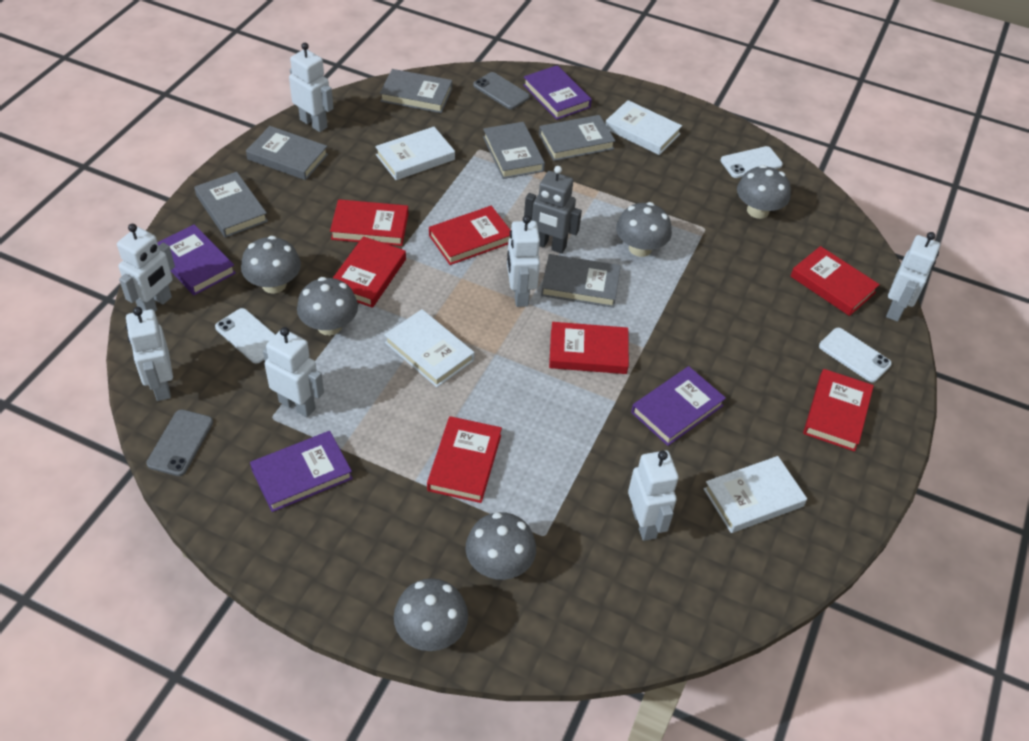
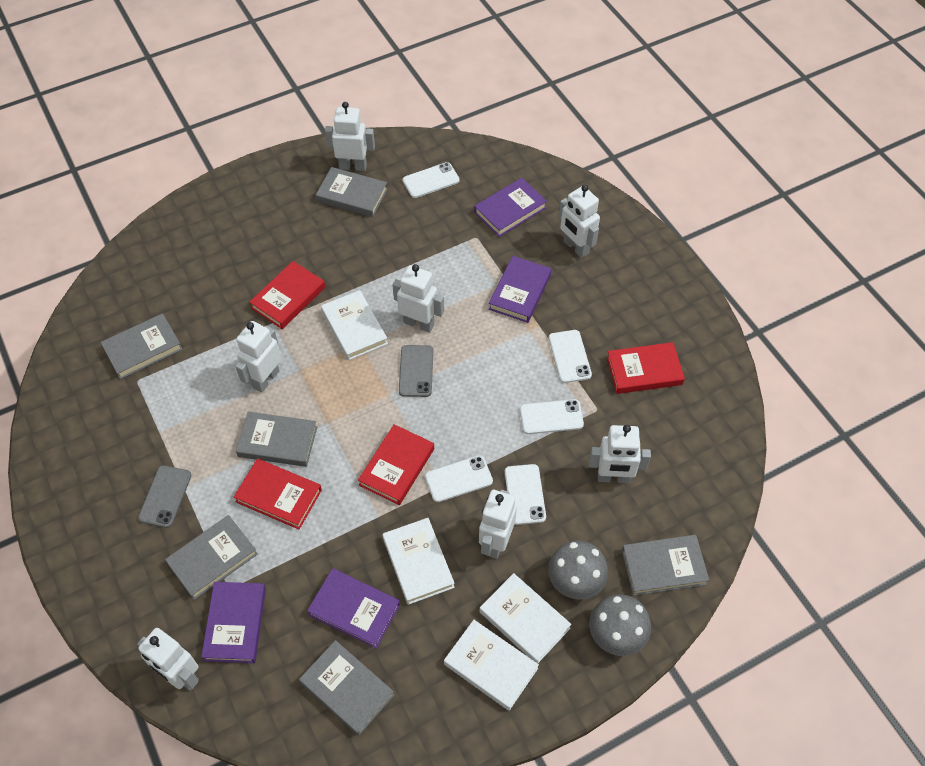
grey mushroom: [241,236,301,294] [297,277,358,336] [394,578,468,651] [466,512,536,580] [616,202,672,257] [737,165,791,219] = 6 -> [548,540,608,600] [589,594,651,656] = 2
grey robot: [524,166,582,254] = 1 -> none = 0
red book: [330,199,408,246] [333,236,406,308] [427,416,502,503] [429,206,510,265] [549,322,629,374] [791,246,880,316] [803,369,874,452] = 7 -> [234,459,322,529] [249,261,325,329] [358,424,434,505] [607,342,685,394] = 4
white phone: [215,308,275,363] [720,146,783,178] [819,328,892,382] = 3 -> [403,162,460,198] [425,455,493,502] [505,464,546,525] [520,399,584,434] [549,330,592,383] = 5

